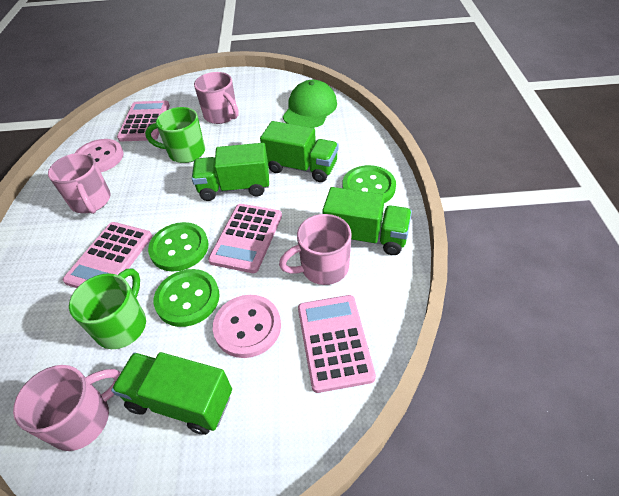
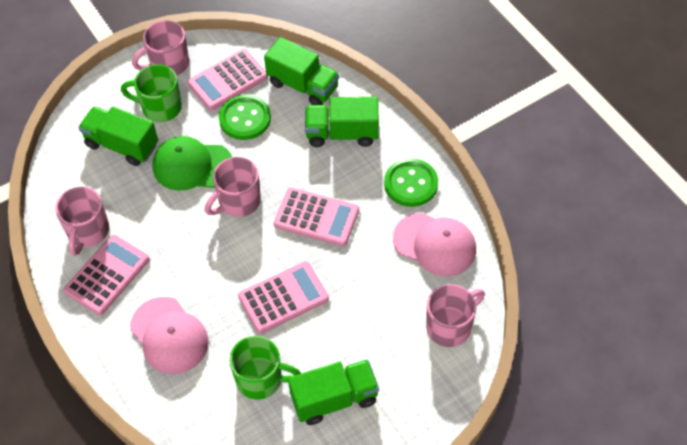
green button: [148,222,209,271] [154,269,220,327] [342,165,396,203] = 3 -> [219,95,271,140] [384,158,438,207] = 2
pink button: [75,139,123,172] [213,295,281,358] = 2 -> none = 0
pink cap: none = 0 -> [130,297,209,374] [393,213,476,276] = 2

